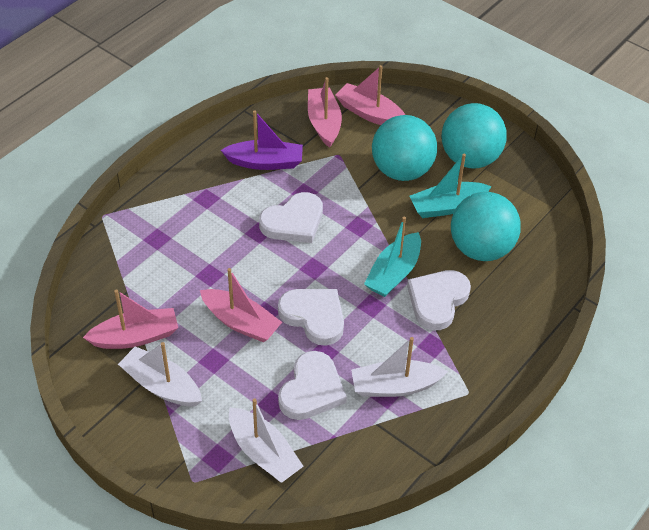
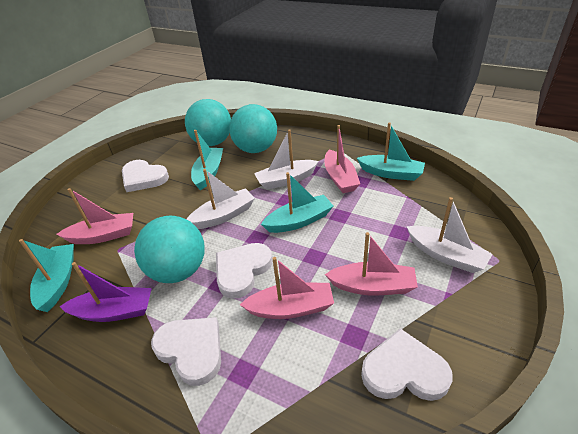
turquoise boat: [364,216,421,297] [409,154,492,218] = 2 -> [19,239,74,312] [191,130,223,190] [261,172,333,233] [357,122,425,181] = 4

